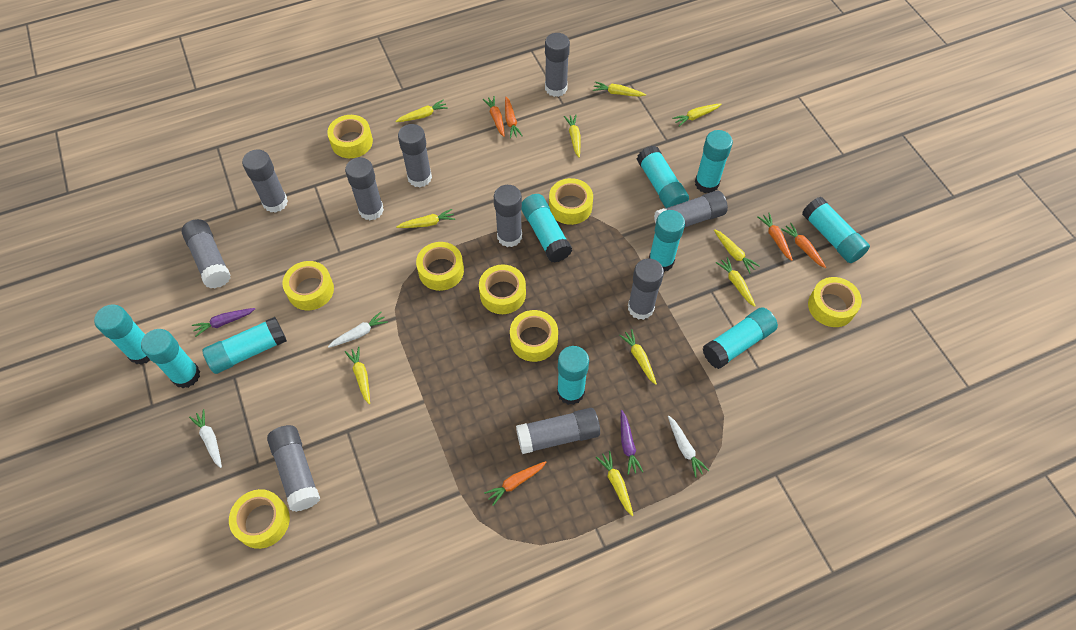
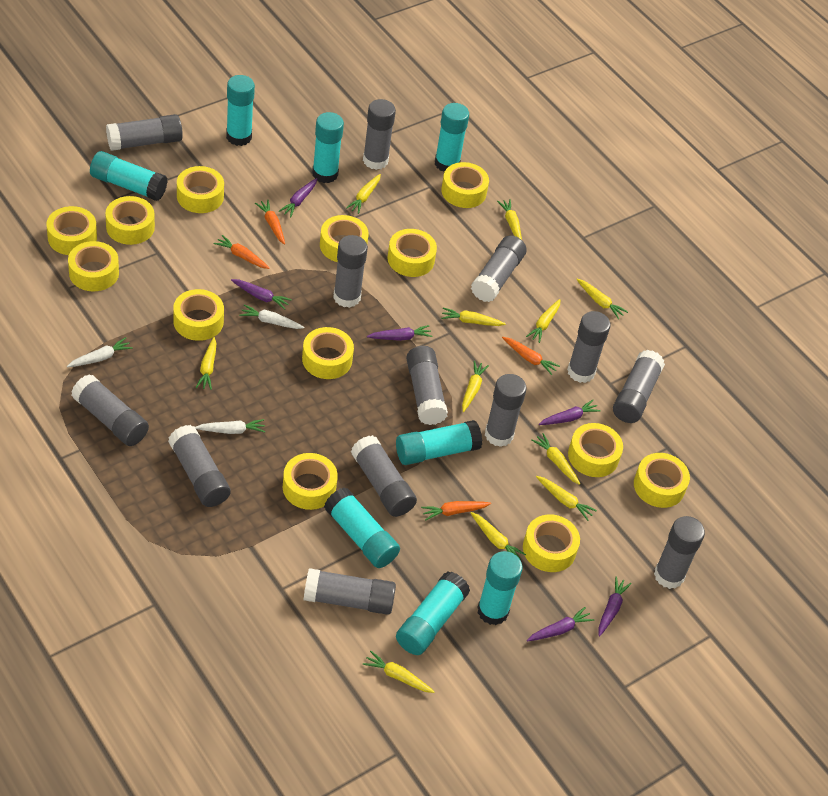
grey glue stick: [181,219,231,288] [242,149,288,213] [267,425,320,512] [345,157,384,221] [398,124,432,188] [494,185,522,247] [516,408,600,454] [545,33,570,97] [628,258,664,320] [654,190,728,228] = 10 -> [71,374,149,446] [106,114,183,151] [168,425,231,507] [304,568,396,615] [333,235,368,308] [351,435,417,517] [363,99,396,170] [406,346,448,425] [471,235,527,302] [485,374,527,447] [567,311,611,383] [613,350,665,423] [654,516,705,589] = 13
orange carrot: [483,96,505,137] [484,461,546,506] [505,97,523,138] [758,213,793,261] [781,223,826,268] = 5 -> [214,235,270,269] [255,200,285,245] [421,501,491,521] [502,337,560,375] = 4
purple carrot: [192,308,255,337] [621,410,643,475] = 2 -> [231,279,292,310] [279,178,317,217] [367,325,432,341] [527,607,594,641] [539,400,601,425] [598,577,632,636] = 6
turquoise glue stick: [94,304,150,365] [141,329,200,388] [202,317,287,374] [521,194,572,263] [557,346,589,405] [637,146,689,208] [649,210,685,272] [695,130,733,193] [703,307,778,369] [802,197,870,263] = 10 -> [90,151,168,201] [226,75,255,146] [312,112,344,183] [324,487,400,568] [396,420,482,465] [396,571,470,655] [435,103,469,172] [477,551,523,625] = 8
yellow carrot: [345,347,370,404] [395,100,448,122] [396,209,455,228] [564,115,580,158] [593,82,646,97] [596,451,633,516] [619,329,657,385] [672,103,721,127] [714,229,760,273] [716,257,756,307] = 10 -> [196,337,216,390] [346,174,381,214] [363,651,435,693] [441,307,506,326] [462,361,489,412] [470,512,526,559] [497,199,522,240] [526,299,561,343] [531,433,580,485] [536,476,597,521] [576,279,628,319] = 11
yellow tape: [229,489,290,549] [282,261,334,310] [327,115,373,158] [416,242,464,291] [479,264,526,314] [510,310,558,362] [549,178,593,225] [808,277,862,327] = 8 -> [47,206,97,255] [68,241,119,291] [105,196,155,245] [173,289,224,341] [177,166,224,213] [283,453,338,510] [302,327,354,379] [320,215,369,262] [387,229,437,277] [441,162,489,208] [523,514,580,572] [568,423,623,477] [634,453,690,508] = 13

